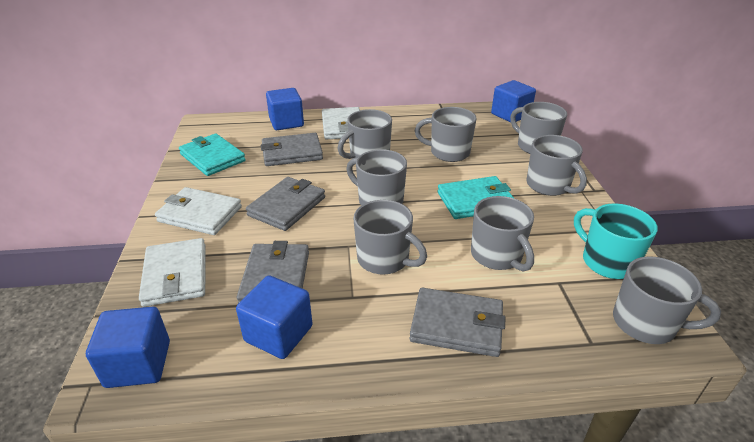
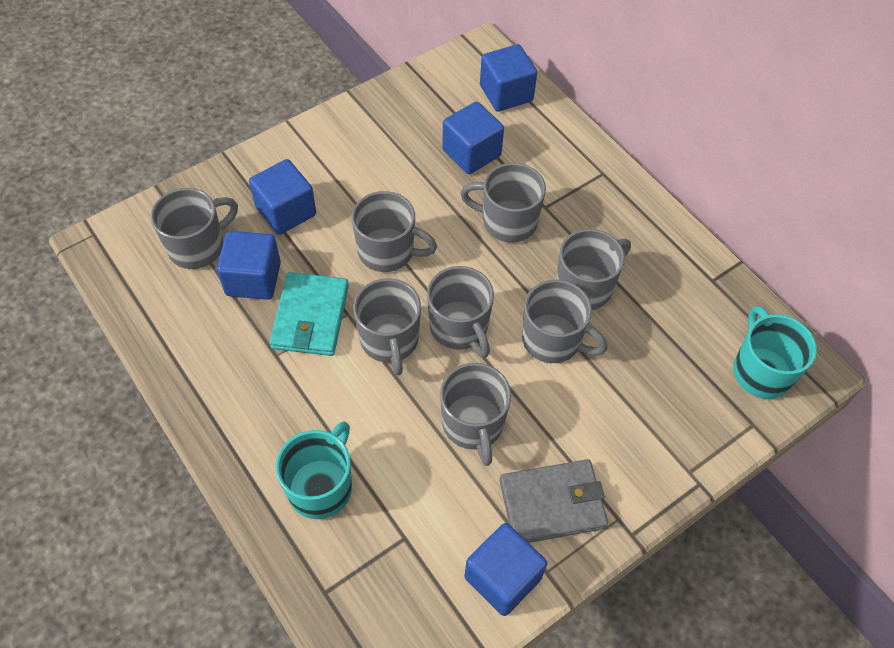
blue cube: [86,307,170,388] [236,276,313,359] [266,88,304,130] [491,80,536,123] = 4 -> [217,231,281,300] [249,159,316,235] [442,102,504,174] [465,523,547,616] [480,44,537,112] = 5
grey wallet: [237,241,309,303] [246,177,325,231] [261,133,323,166] [410,288,505,357] = 4 -> [500,459,608,543] = 1
turquoise mug: [574,204,658,279] = 1 -> [276,421,352,519] [733,306,817,399] = 2
turquoise wallet: [179,134,246,176] [438,176,515,219] = 2 -> [269,272,349,356] = 1
white wallet: [139,238,206,307] [155,187,242,235] [322,107,360,140] = 3 -> none = 0

